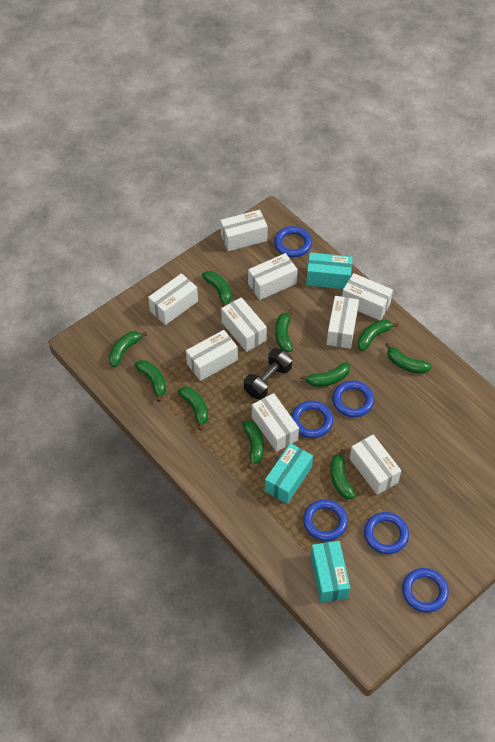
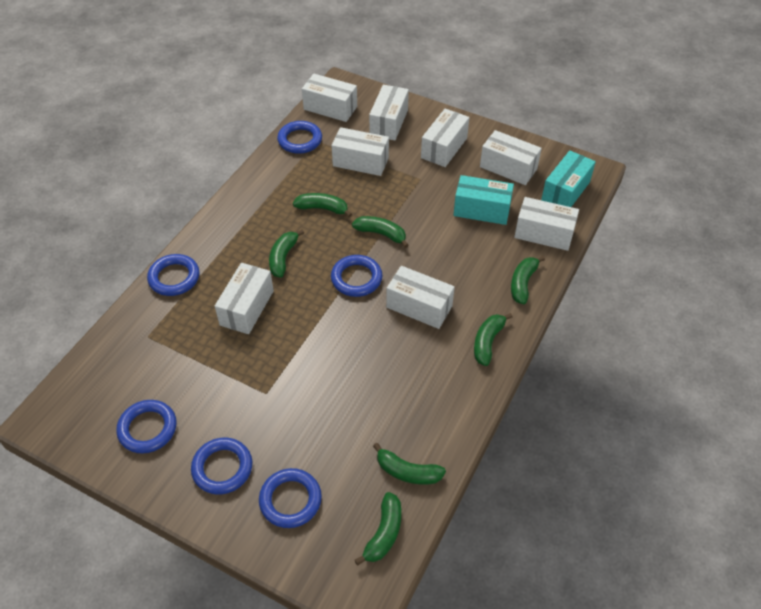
black dumbbell: [244,348,292,400] = 1 -> none = 0
green banana: [108,331,147,367] [135,360,166,402] [178,386,208,430] [202,271,232,308] [242,420,264,469] [275,309,293,352] [300,362,350,387] [331,449,355,499] [358,319,399,351] [385,342,432,374] = 10 -> [269,230,304,278] [293,193,352,218] [352,216,409,248] [355,492,401,565] [373,443,446,485] [474,313,513,366] [511,256,545,304] = 7
turquoise box: [265,443,313,504] [306,252,353,289] [311,541,350,603] = 3 -> [453,175,514,225] [541,150,596,207] = 2
white box: [148,273,198,325] [186,330,238,381] [220,210,268,251] [221,297,267,352] [248,253,298,300] [252,393,299,452] [327,296,359,349] [342,273,393,320] [350,434,401,495] = 9 -> [215,263,274,334] [302,74,357,122] [331,127,389,176] [369,85,409,140] [386,266,455,329] [421,108,469,167] [480,130,542,185] [514,197,579,251] = 8

